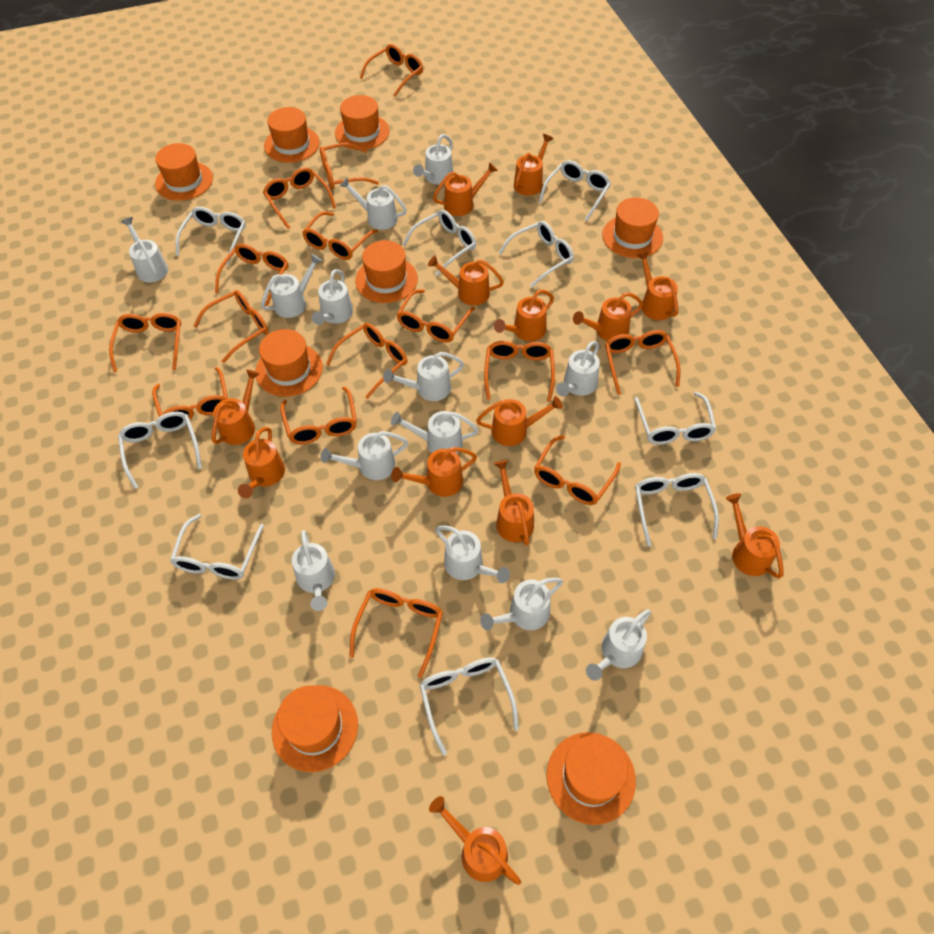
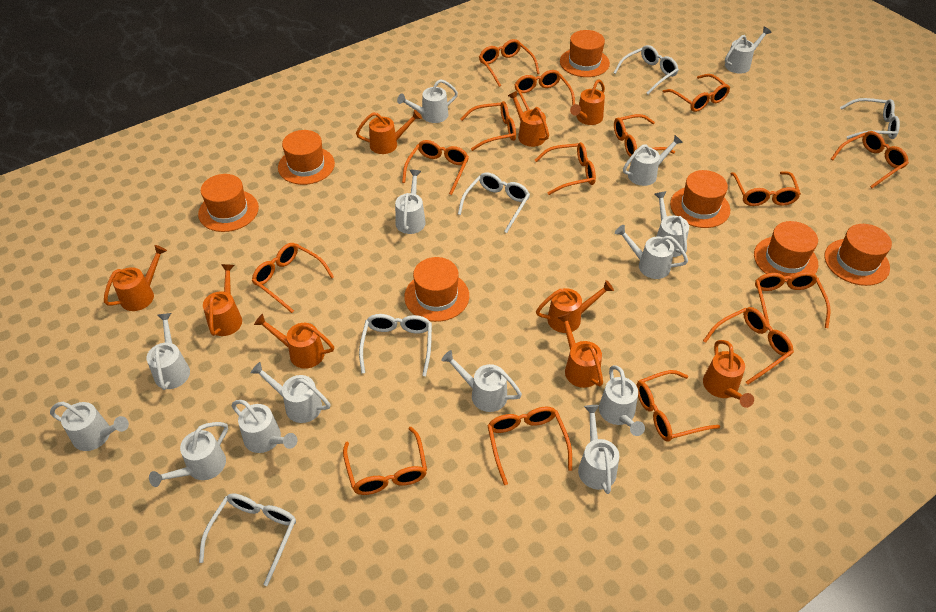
orange hat: [155,143,213,201] [255,329,323,397] [264,107,320,163] [272,685,358,772] [335,95,390,150] [355,240,418,303] [547,732,636,825] [602,197,663,258] = 8 -> [198,174,259,232] [278,130,335,185] [404,257,469,322] [560,30,610,77] [670,170,730,228] [754,221,818,282] [824,224,892,286] = 7
orange watering can: [212,370,260,445] [238,427,285,498] [391,447,477,497] [428,256,504,305] [429,796,521,885] [433,162,498,216] [476,396,563,446] [494,290,554,341] [494,460,534,546] [514,134,554,196] [573,292,643,341] [637,251,678,320] [725,493,784,579] = 13 -> [104,245,167,311] [203,264,242,336] [254,314,334,369] [356,110,422,154] [508,91,549,147] [536,280,614,333] [557,313,603,388] [570,80,605,125] [703,340,754,408] = 9
white glasses: [118,412,202,489] [170,514,264,580] [176,207,246,265] [402,210,476,276] [420,657,519,755] [499,221,574,287] [539,160,611,221] [635,392,716,445] [635,473,719,546] = 9 -> [199,493,296,586] [359,314,432,376] [458,172,530,233] [614,45,679,94] [840,98,900,139] = 5
white watering can: [121,217,168,282] [261,254,322,318] [292,530,335,611] [312,269,353,325] [321,431,408,480] [340,178,407,230] [383,352,464,401] [391,411,479,454] [413,134,453,185] [435,526,510,583] [480,578,563,630] [556,341,600,396] [586,609,651,681] = 13 -> [50,402,129,451] [147,313,190,390] [149,422,228,487] [232,400,297,453] [250,362,330,423] [395,170,426,234] [397,79,458,123] [441,350,522,412] [578,405,619,494] [599,365,645,436] [615,225,688,279] [623,135,683,186] [655,191,689,257] [725,27,772,74] = 14

